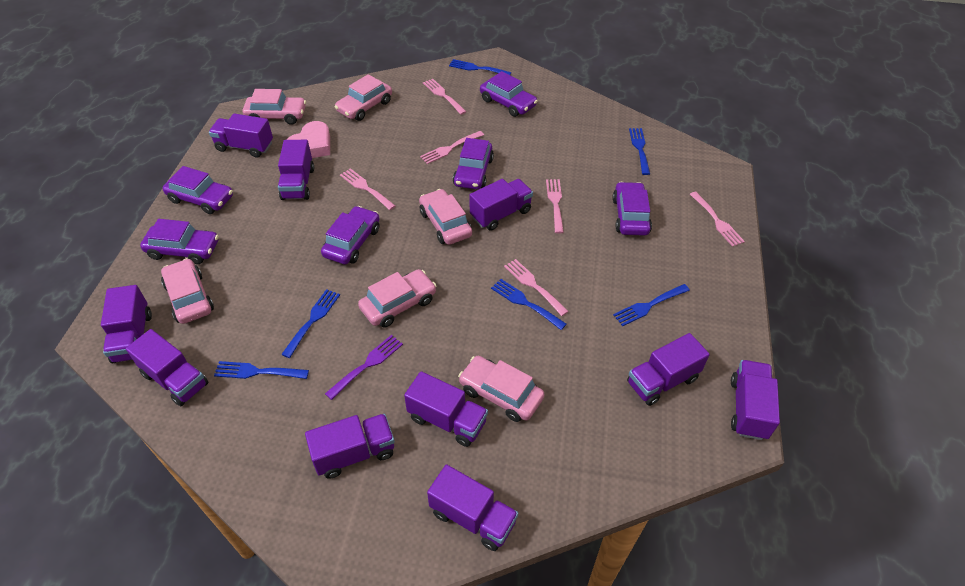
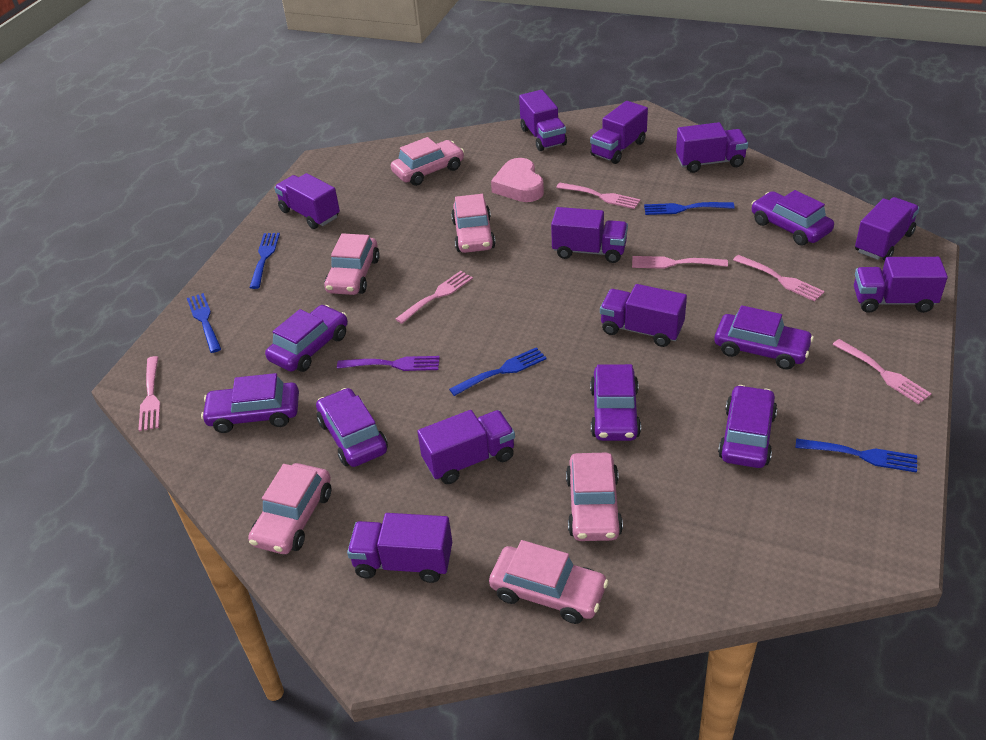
blue fork: [214,361,309,379] [281,289,340,358] [449,59,511,75] [491,279,567,330] [613,284,690,326] [629,128,650,175] = 6 -> [187,293,221,353] [249,233,280,289] [449,347,547,396] [644,202,735,215] [795,439,917,473] = 5
purple car: [140,219,219,264] [163,166,233,214] [321,206,380,265] [453,138,494,190] [480,71,538,117] [612,182,652,236] = 6 -> [201,373,299,433] [265,305,348,372] [316,388,388,467] [590,364,641,441] [714,305,814,369] [718,385,777,468] [752,190,834,246] = 7

